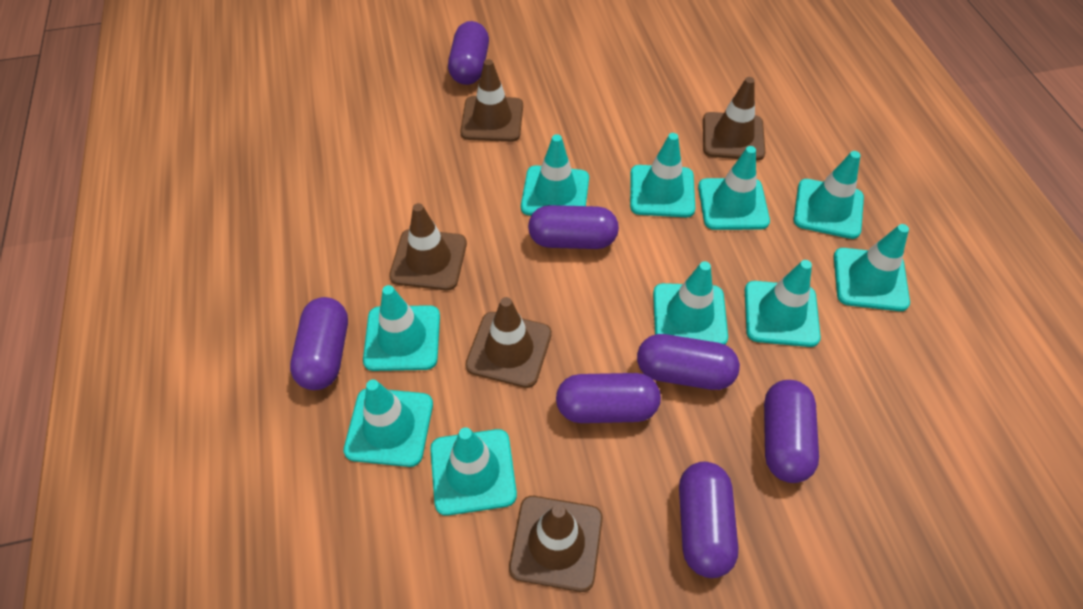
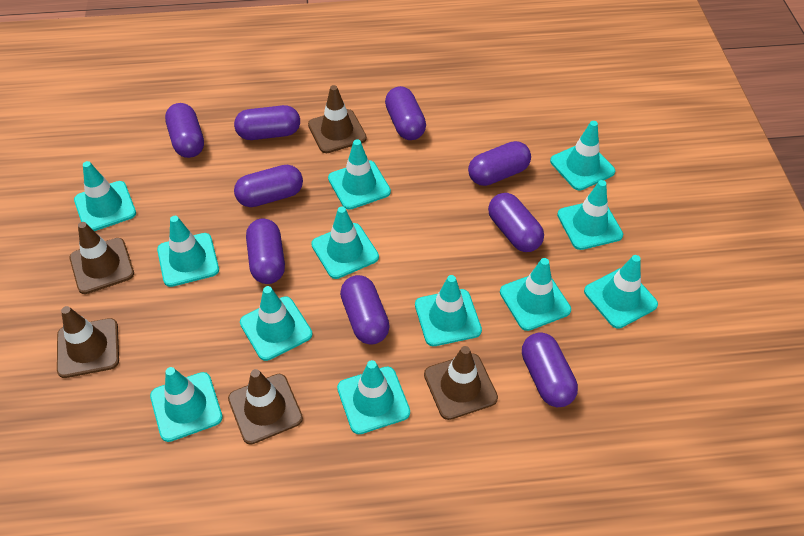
purple capsule: [290,297,348,390] [448,21,489,85] [528,205,619,249] [556,373,661,423] [637,334,740,390] [679,462,738,578] [764,380,819,483] = 7 -> [165,103,204,158] [234,105,300,140] [234,165,303,207] [246,218,285,284] [340,275,390,345] [385,86,426,140] [468,141,531,186] [488,193,544,252] [522,332,578,407] = 9
turquoise traffic cone: [344,379,433,467] [363,285,440,371] [430,427,517,516] [521,134,589,216] [630,133,695,217] [653,261,728,344] [698,146,770,230] [745,260,821,347] [794,151,864,239] [834,224,910,311] = 10 -> [74,161,136,231] [150,367,223,442] [157,216,219,287] [240,286,312,361] [311,206,379,279] [328,139,391,210] [337,360,410,434] [415,275,482,346] [500,258,571,331] [550,121,615,191] [557,180,623,250] [584,255,658,329] = 12

